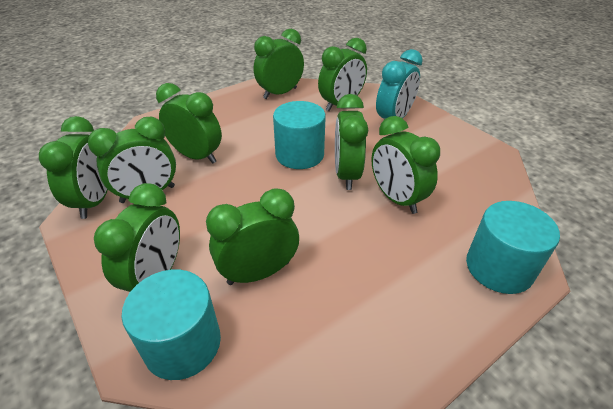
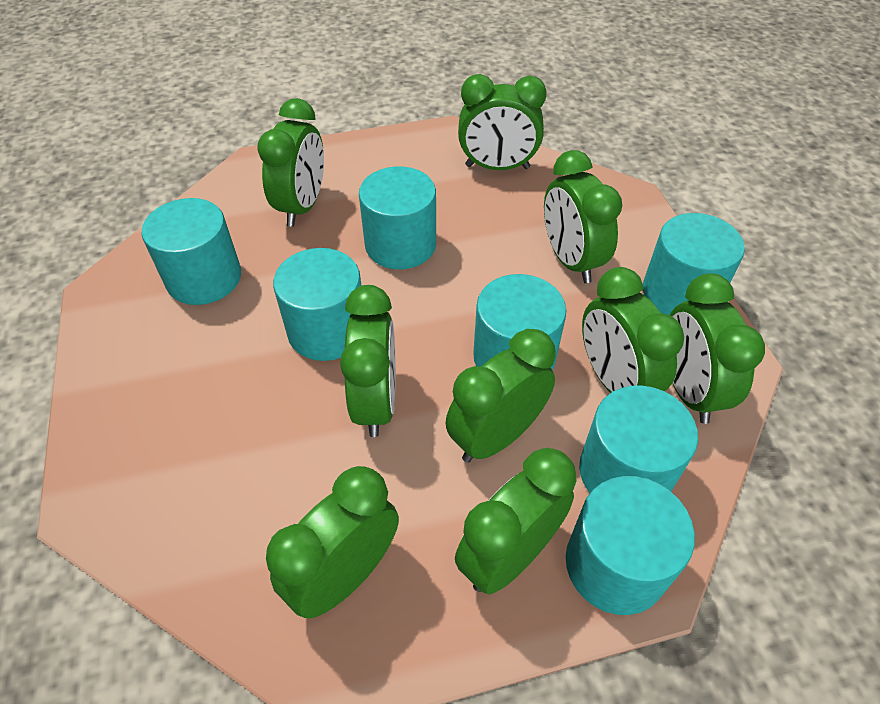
turquoise clock: [376,49,423,120] = 1 -> none = 0
turquoise cylinder: [121,269,221,380] [273,101,326,169] [466,201,560,294] = 3 -> [141,198,241,305] [273,248,362,361] [359,166,436,269] [473,274,566,371] [566,476,695,615] [579,385,698,493] [643,213,745,315] = 7

